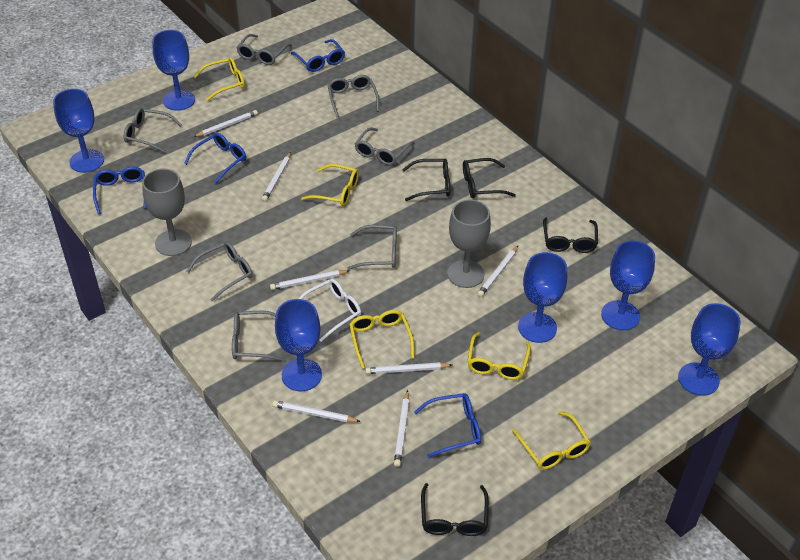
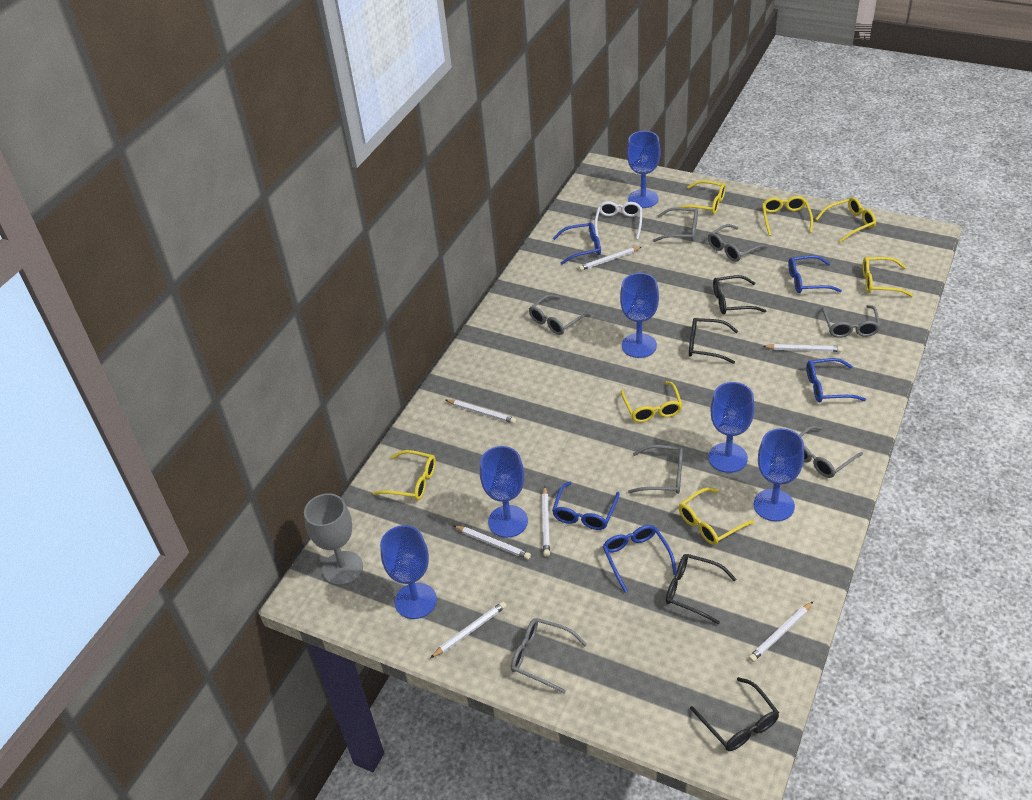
blue glasses: [93,167,147,215] [184,133,246,184] [291,39,345,72] [414,393,481,458] = 4 -> [552,222,601,264] [552,482,620,530] [602,525,677,593] [788,255,842,293] [807,358,866,402] = 5
grey goblet: [142,169,192,256] [447,199,491,288] = 2 -> [304,493,363,585] = 1
yellow glasses: [194,57,245,101] [301,164,359,206] [349,310,415,369] [467,332,531,380] [512,411,591,470] = 5 -> [373,450,436,500] [621,381,682,422] [676,180,726,215] [679,488,754,545] [762,196,813,236] [816,197,876,242] [863,257,913,297] = 7

